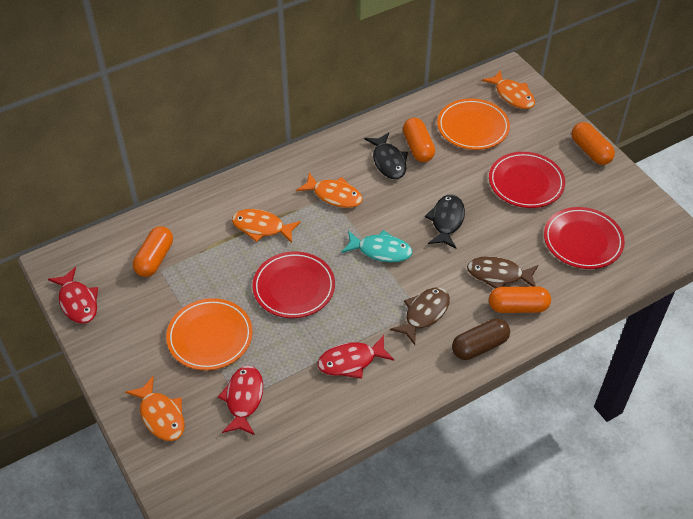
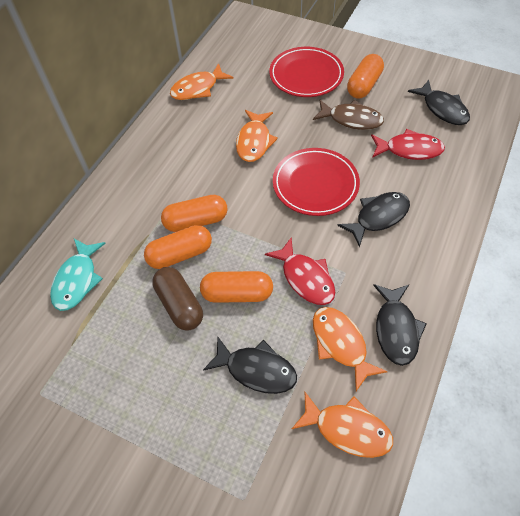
black fish: [364,132,408,179] [425,195,465,249] = 2 -> [203,337,297,394] [337,192,410,248] [373,284,427,366] [408,80,470,125] = 4
brown fish: [390,287,450,345] [467,256,538,289] = 2 -> [313,100,384,130] = 1
orange plate: [166,298,253,370] [437,98,510,150] = 2 -> none = 0
red fish: [48,267,98,324] [218,366,263,435] [317,335,394,379] = 3 -> [265,237,335,305] [371,129,445,160] = 2
red plate: [252,251,335,318] [489,152,565,208] [544,207,625,269] = 3 -> [269,47,344,97] [273,148,360,216] = 2

